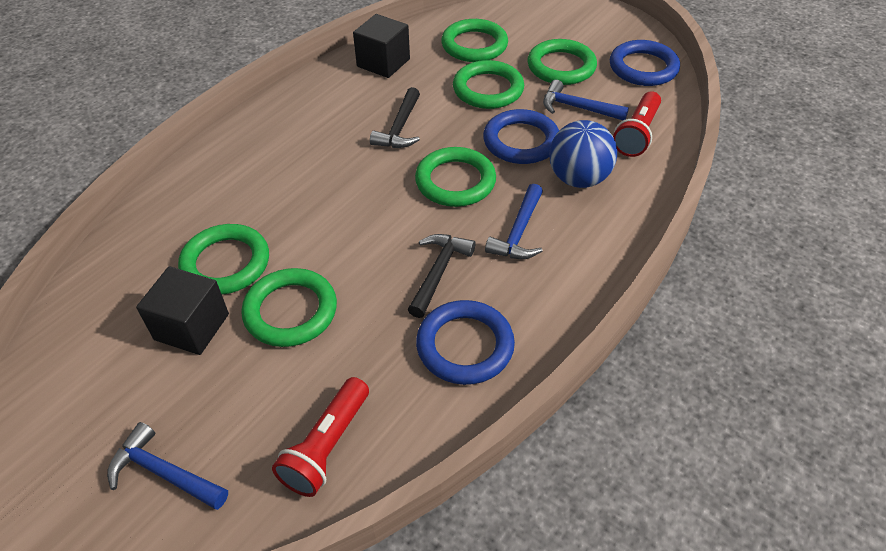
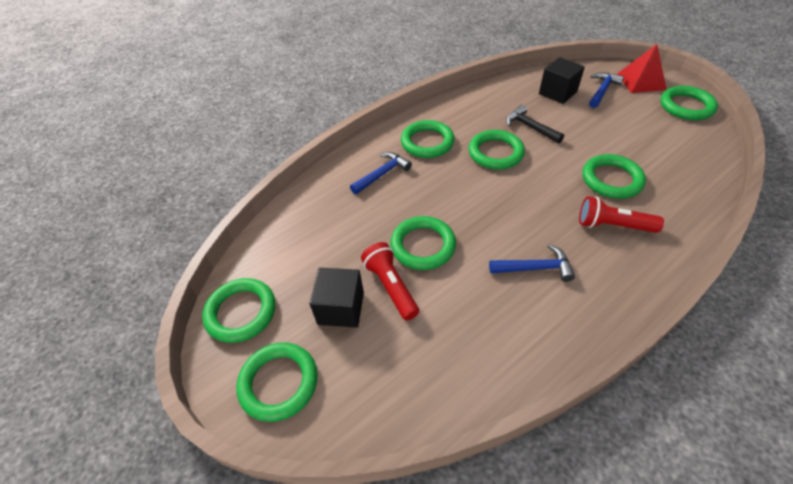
black hammer: [370,87,420,148] [408,234,476,318] = 2 -> [506,105,564,143] = 1
blue ball: [549,120,617,188] = 1 -> none = 0
blue ring: [416,300,515,385] [483,109,559,164] [610,40,680,86] = 3 -> none = 0
green ring: [178,224,269,295] [241,268,337,347] [415,147,496,207] [441,19,508,62] [453,60,524,109] [527,39,597,85] = 6 -> [202,278,275,343] [236,342,318,422] [390,216,456,270] [401,120,454,158] [469,130,525,170] [583,154,646,199] [660,86,718,120] = 7
red pyramid: none = 0 -> [617,44,667,93] = 1

